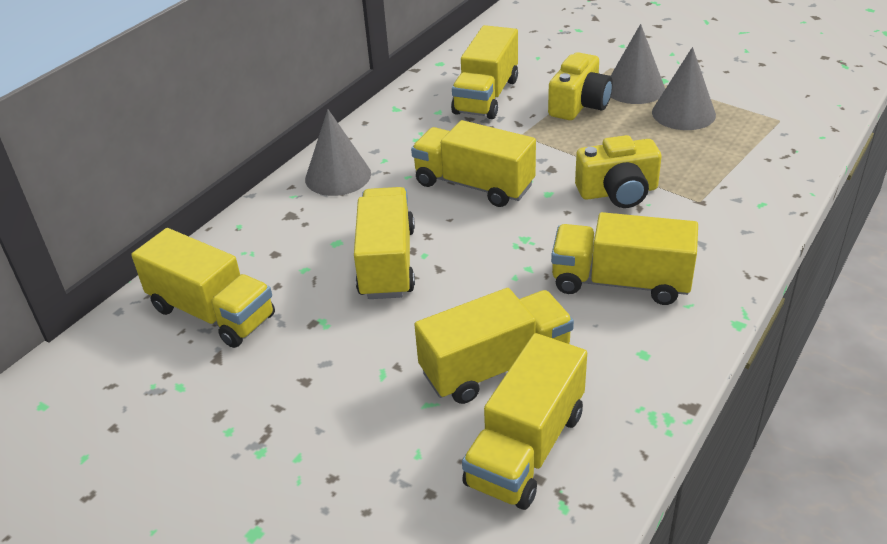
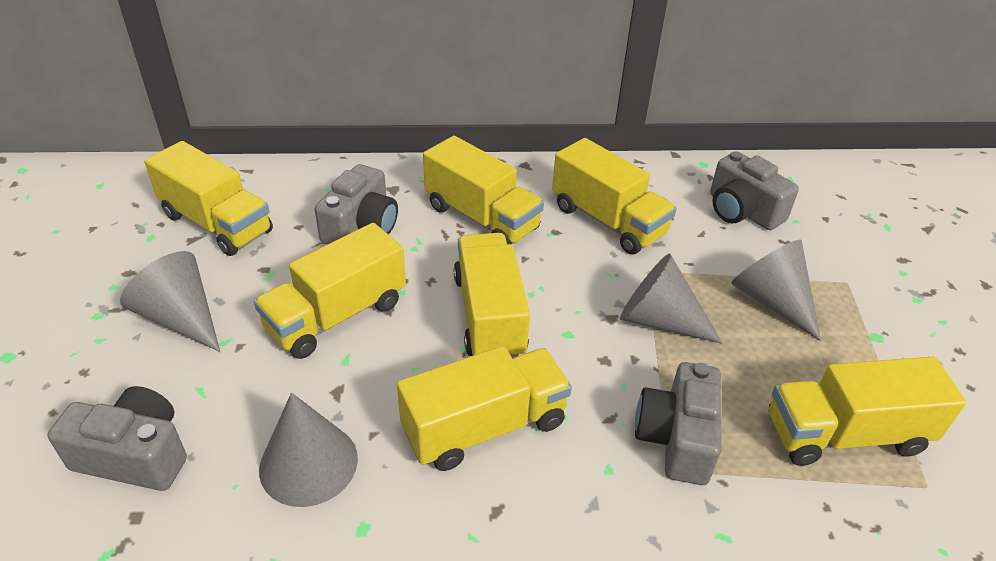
grey camera: none = 0 -> [47,386,187,491] [314,164,398,245] [635,362,721,485] [710,151,799,230] = 4
grey cone: [305,109,371,196] [611,24,665,104] [652,47,716,130] = 3 -> [120,251,220,352] [259,393,358,507] [620,253,723,344] [732,240,821,341] = 4
yellow camera: [548,52,613,120] [575,135,662,208] = 2 -> none = 0

